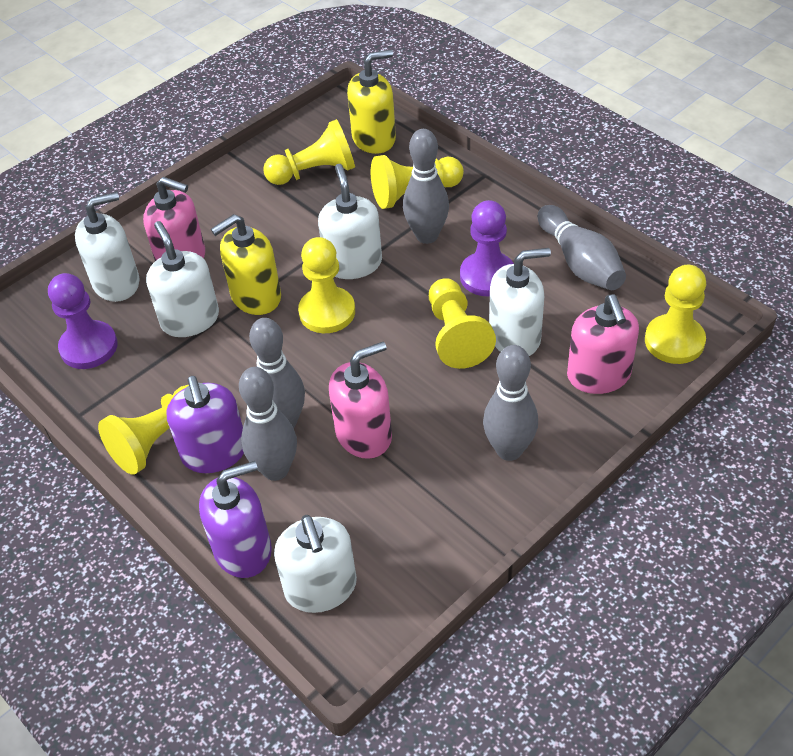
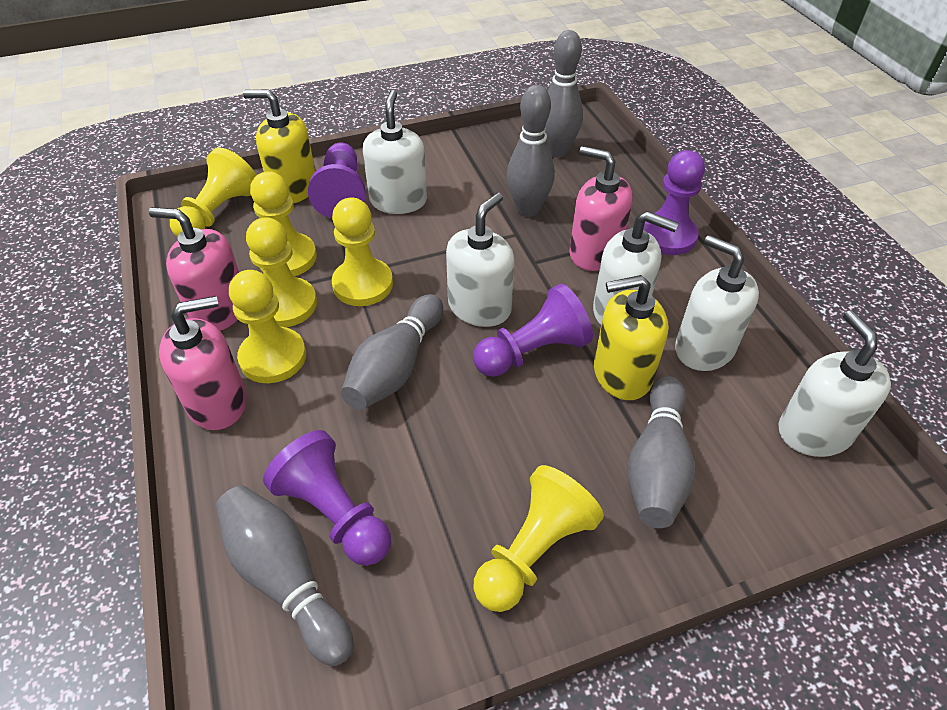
purple pawn: [48,273,118,369] [460,200,514,296] = 2 -> [263,430,391,566] [308,143,365,218] [473,284,593,377] [643,150,705,255] = 4
purple soap dispenser: [166,376,244,473] [199,461,272,578] = 2 -> none = 0

